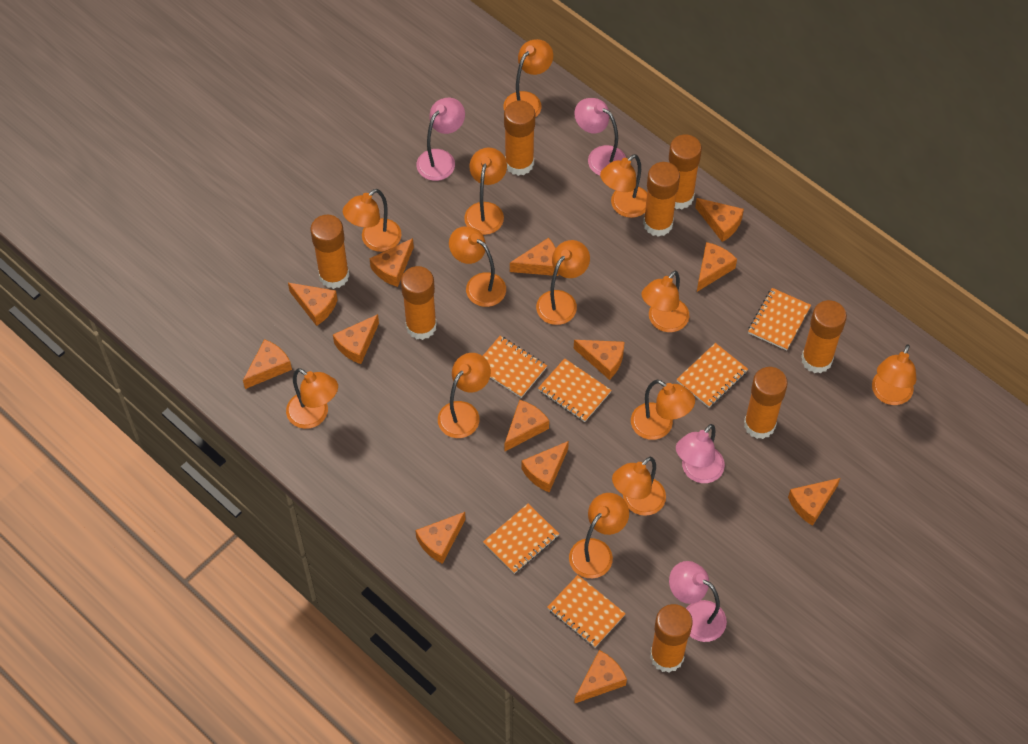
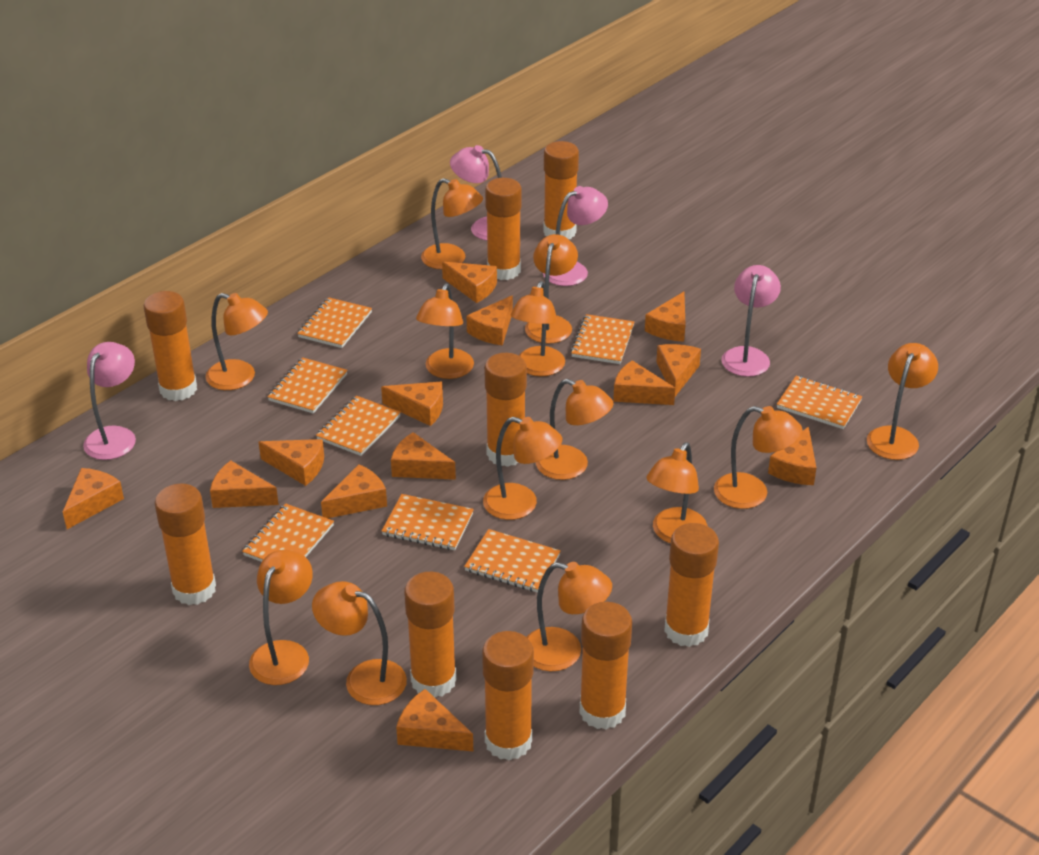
orange glue stick: [310,215,349,289] [401,266,437,340] [504,100,535,176] [643,162,680,237] [650,604,693,673] [669,134,702,209] [744,367,788,439] [801,300,847,373] = 8 -> [143,291,197,401] [155,484,216,605] [404,572,457,698] [482,631,534,761] [484,353,527,467] [485,178,522,280] [543,141,579,239] [579,602,632,730] [664,523,719,647] = 9
orange notebook: [483,336,547,398] [483,504,559,574] [538,358,611,422] [547,575,626,647] [676,343,748,407] [748,288,811,351] = 6 -> [242,504,334,562] [267,358,348,414] [297,297,372,348] [316,396,401,456] [382,494,474,550] [464,529,561,593] [570,314,634,364] [777,376,862,429] = 8

